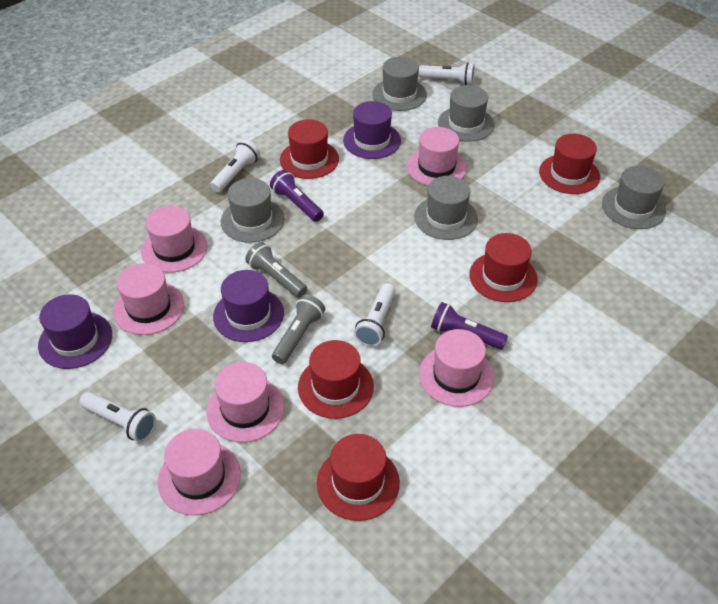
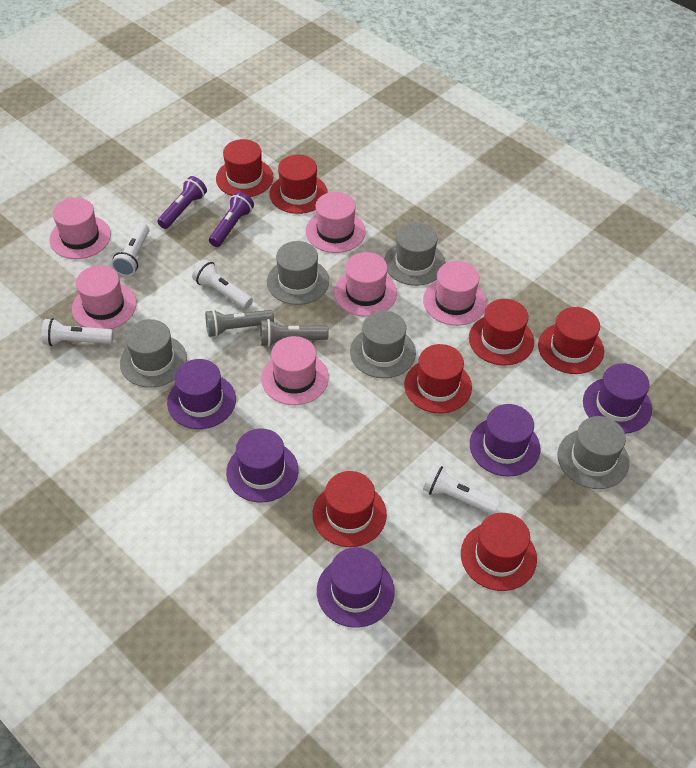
purple hat: [38,294,112,369] [213,270,284,342] [343,101,401,159] = 3 -> [167,359,236,429] [226,428,298,503] [317,547,395,628] [470,404,540,477] [583,363,652,434] = 5
red hat: [280,119,339,179] [298,340,374,419] [317,434,400,521] [469,233,538,302] [539,134,600,194] = 5 -> [216,139,273,197] [270,155,328,214] [313,471,387,547] [404,344,472,413] [461,513,537,591] [469,299,534,365] [538,307,604,374] = 7

